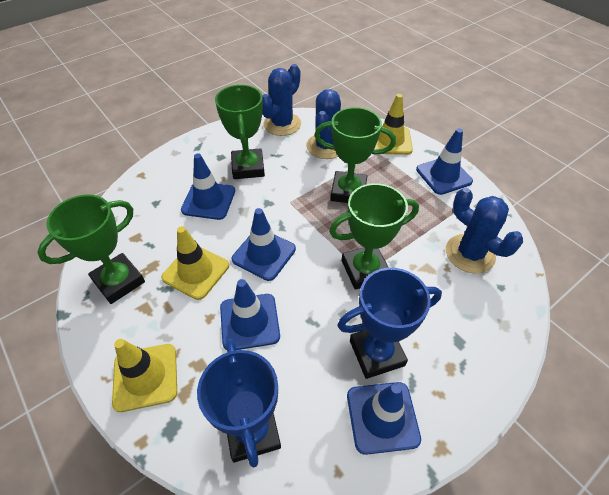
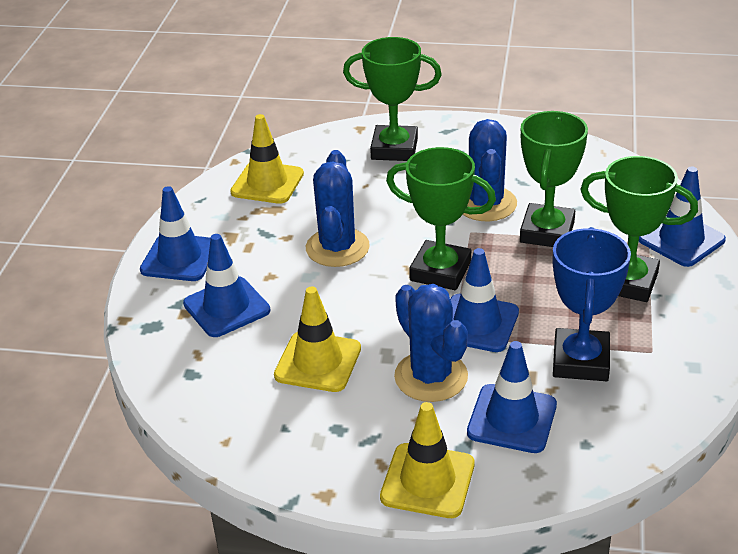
blue trophy: [197,339,281,468] [337,268,442,379] = 2 -> [553,227,631,381] = 1

